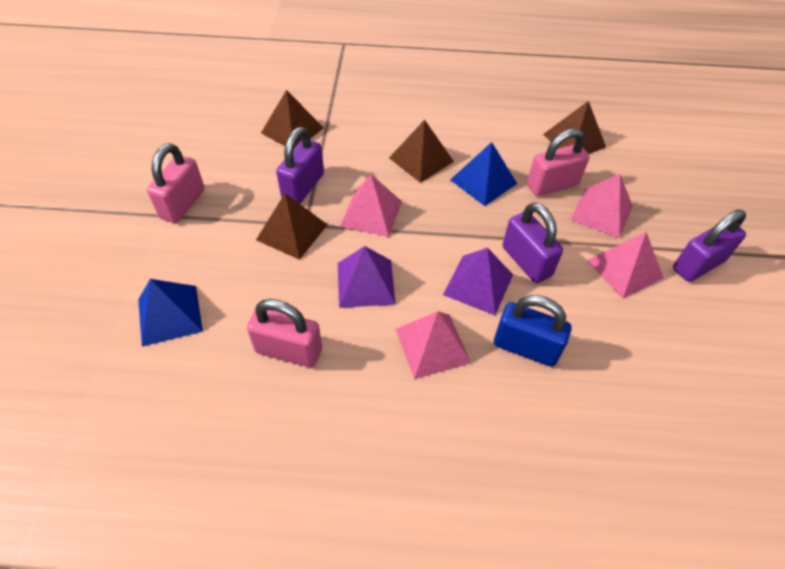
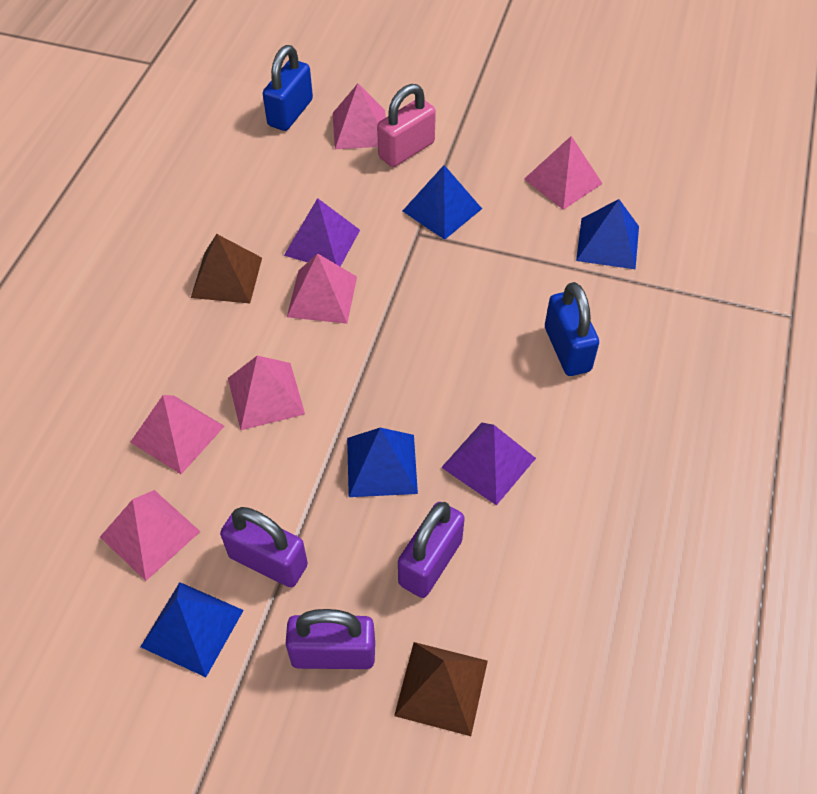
blue padlock: [494,295,572,367] = 1 -> [263,45,313,131] [545,282,599,376] = 2
blue pyramid: [138,279,203,347] [450,142,517,206] = 2 -> [140,582,244,677] [347,428,418,497] [403,165,482,240] [576,199,639,269] = 4
brown pyramid: [256,193,328,260] [261,90,324,148] [389,120,454,183] [543,101,606,154] = 4 -> [191,234,262,303] [394,642,488,736] = 2
pink padlock: [147,143,205,223] [247,299,322,367] [527,129,590,196] = 3 -> [377,84,436,167] = 1
pink pyramid: [340,175,402,237] [396,311,471,379] [570,174,633,239] [587,232,663,299] = 4 -> [100,490,201,581] [130,395,224,474] [228,356,305,430] [287,253,357,324] [333,84,386,149] [524,136,603,210] = 6

